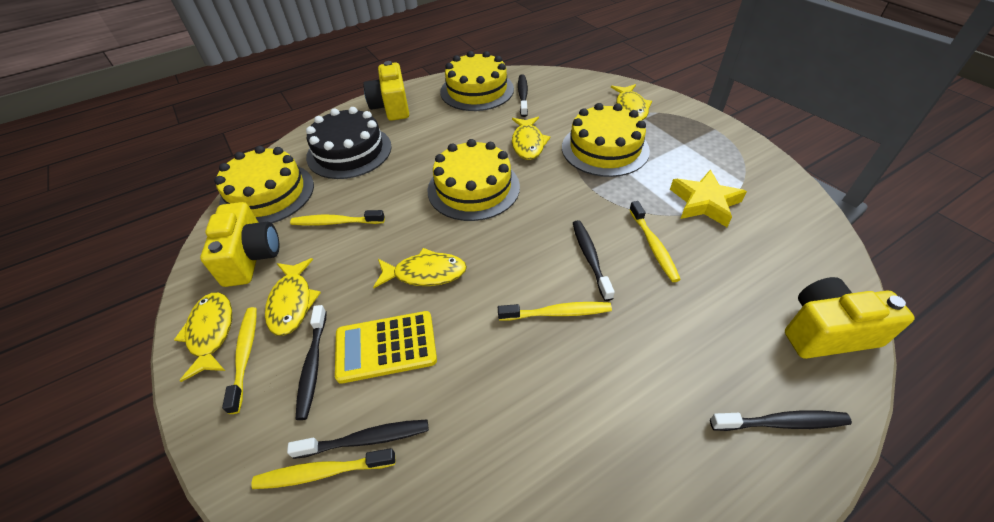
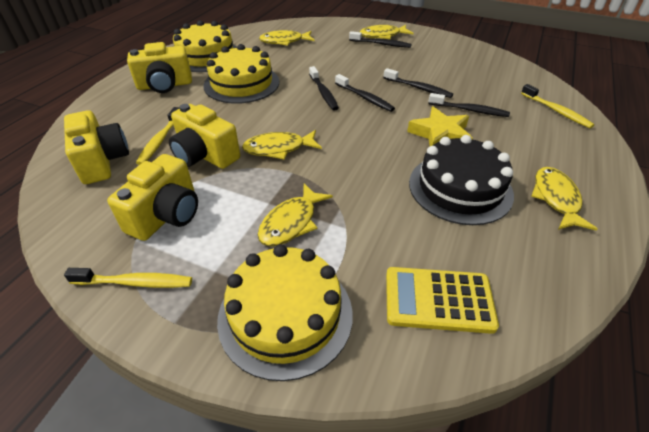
yellow cake: [214,146,314,223] [428,139,520,221] [440,51,514,111] [562,103,650,177] = 4 -> [173,20,237,72] [204,44,279,104] [217,244,353,381] = 3
yellow camera: [200,202,279,287] [363,61,409,121] [785,277,915,359] = 3 -> [64,110,129,184] [107,154,198,241] [127,42,192,93] [169,104,240,169] = 4
yellow toothbrush: [222,307,257,414] [251,448,395,489] [290,210,385,226] [498,302,612,321] [629,201,681,282] = 5 -> [64,268,192,288] [136,107,180,165] [521,84,595,128] = 3

